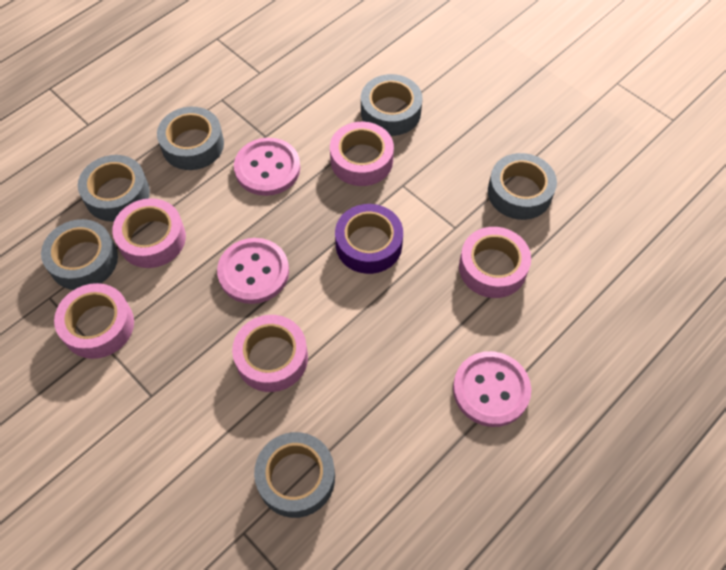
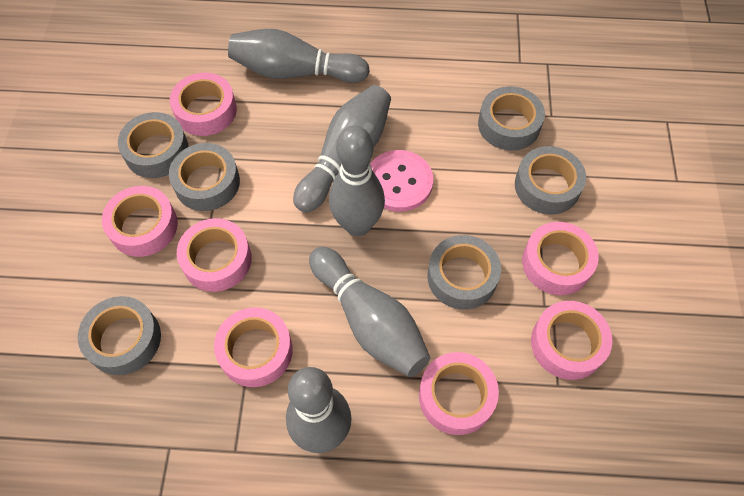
grey bowling pin: none = 0 -> [228,29,370,83] [286,367,352,453] [293,85,391,213] [309,247,430,377] [329,125,385,236] = 5
pink button: [217,238,289,304] [234,138,300,196] [453,351,531,427] = 3 -> [370,150,433,212] = 1
pink tape: [54,283,134,359] [112,198,186,268] [232,315,308,392] [330,122,394,186] [459,227,531,298] = 5 -> [102,186,178,257] [170,73,237,136] [177,218,252,292] [214,308,293,387] [419,352,499,435] [522,222,599,295] [531,301,612,380] = 7
purple tape: [335,204,403,274] = 1 -> none = 0

